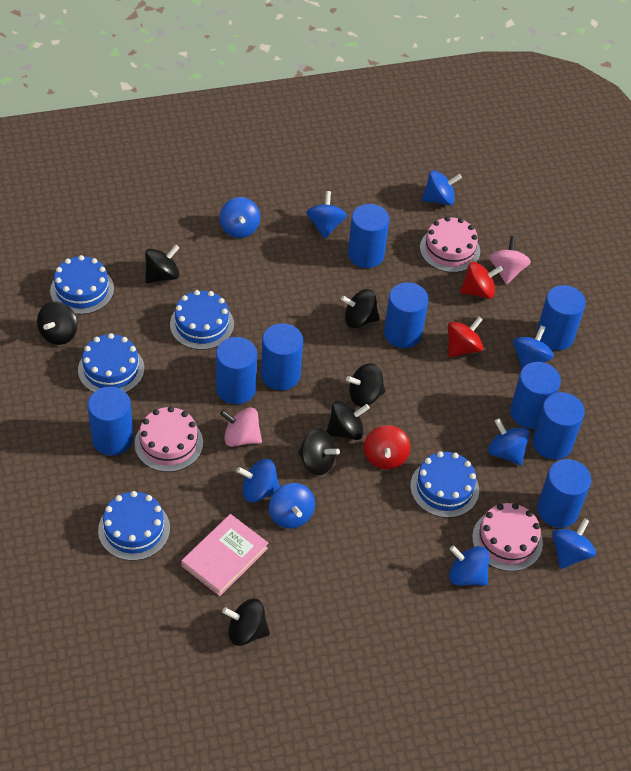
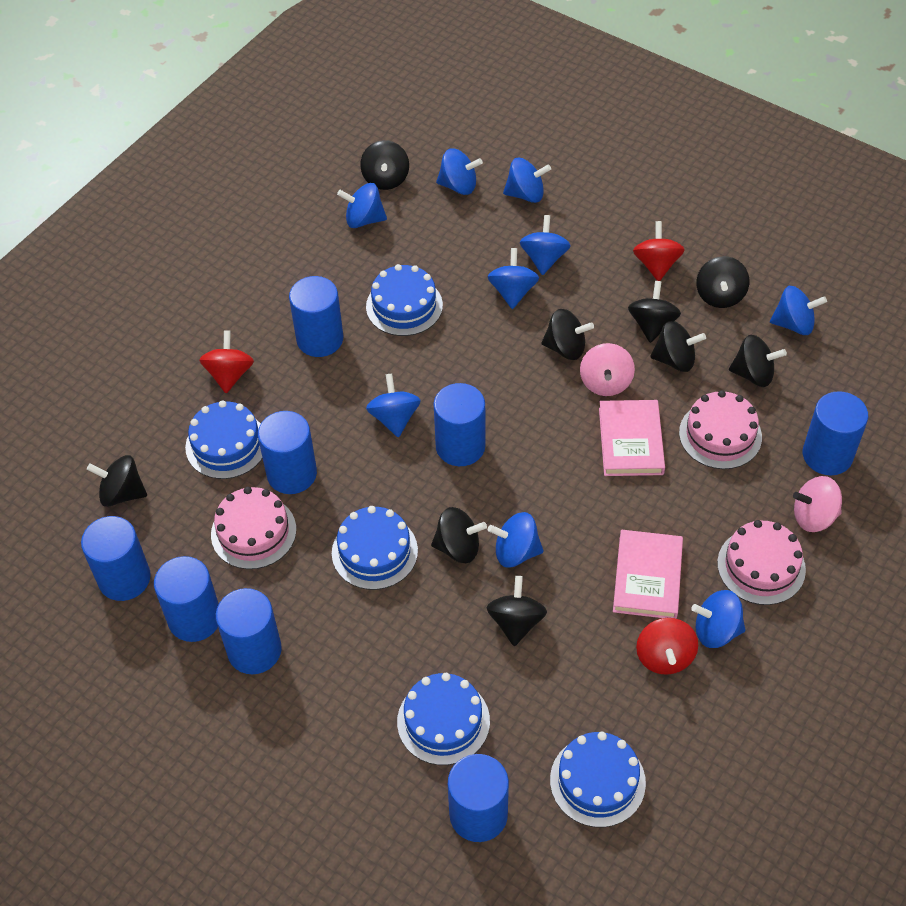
black spinning top: [37,301,78,345] [145,245,179,283] [222,599,270,646] [298,429,340,475] [326,401,370,440] [341,289,380,328] [346,363,385,407] = 7 -> [87,455,147,507] [360,140,409,190] [431,507,487,563] [486,576,547,646] [541,309,594,360] [628,281,681,343] [651,321,706,372] [697,256,749,308] [729,335,787,387] = 9
blue cylinder: [87,387,133,455] [216,337,257,404] [261,323,303,390] [348,204,390,268] [384,282,429,348] [510,362,561,429] [532,392,585,460] [536,285,586,350] [537,459,591,528] = 9 -> [81,516,151,601] [154,556,219,642] [216,588,282,674] [258,411,317,494] [289,276,343,357] [433,383,485,466] [448,754,509,842] [803,391,868,475] = 8
pink book: [181,514,268,596] = 1 -> [599,400,665,476] [613,530,683,619] = 2

